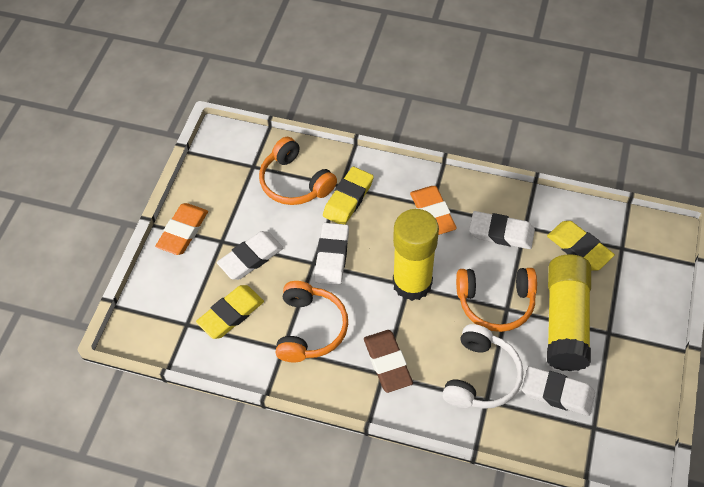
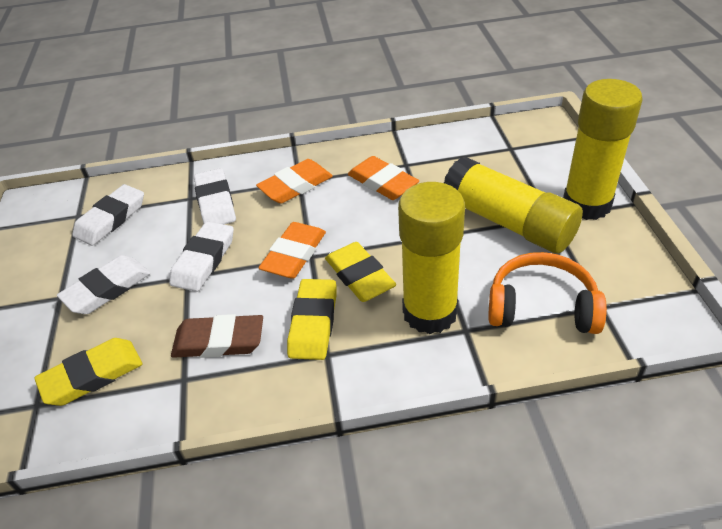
orange eraser: [155,203,208,255] [410,186,457,235] = 2 -> [256,159,333,203] [259,222,326,279] [348,156,419,200] = 3
orange headphones: [259,137,337,205] [276,281,348,362] [456,268,537,332] = 3 -> [488,252,607,334] = 1
white headphones: [442,324,524,409] = 1 -> none = 0
yellow glue stick: [393,209,439,301] [547,254,591,371] = 2 -> [398,182,465,334] [444,157,583,254] [563,79,642,220] = 3

